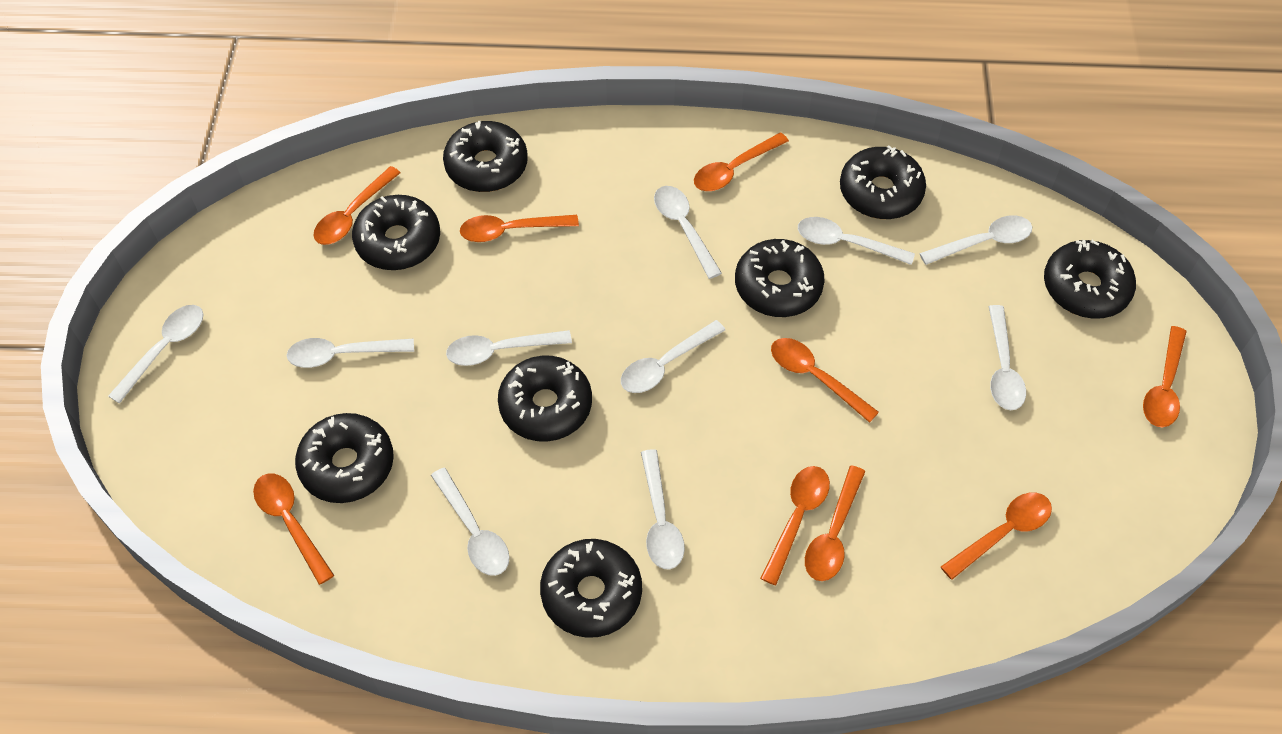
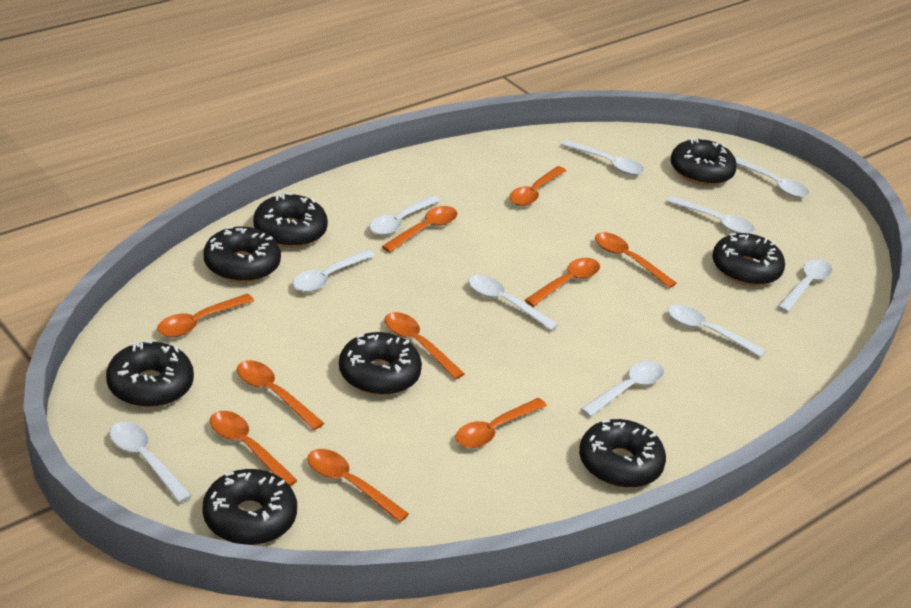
orange spoon: [253,474,334,585] [313,166,401,245] [460,215,579,242] [694,132,789,191] [760,466,830,585] [771,338,879,423] [805,465,866,581] [941,493,1052,580] [1143,326,1187,427] = 9 -> [157,294,254,337] [210,411,298,486] [237,360,324,430] [307,449,409,522] [381,206,457,253] [385,312,465,379] [455,398,547,448] [510,166,566,206] [525,258,600,307] [595,232,676,288] = 10

